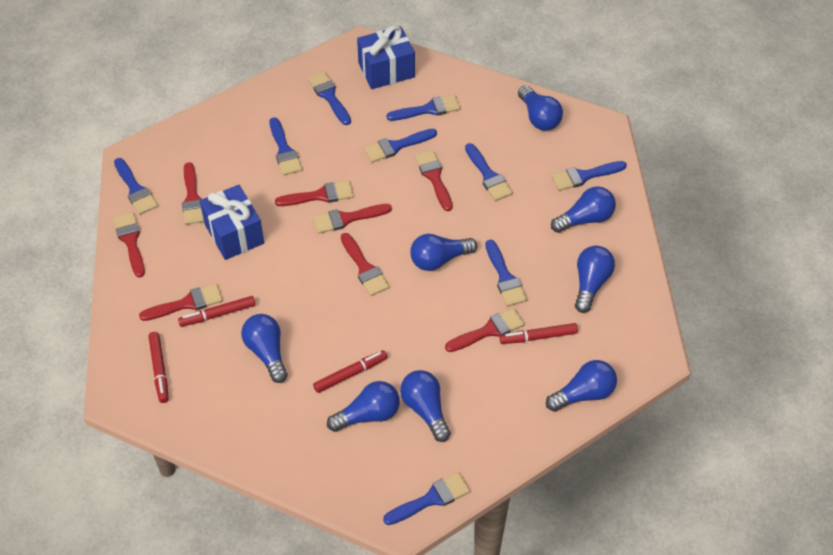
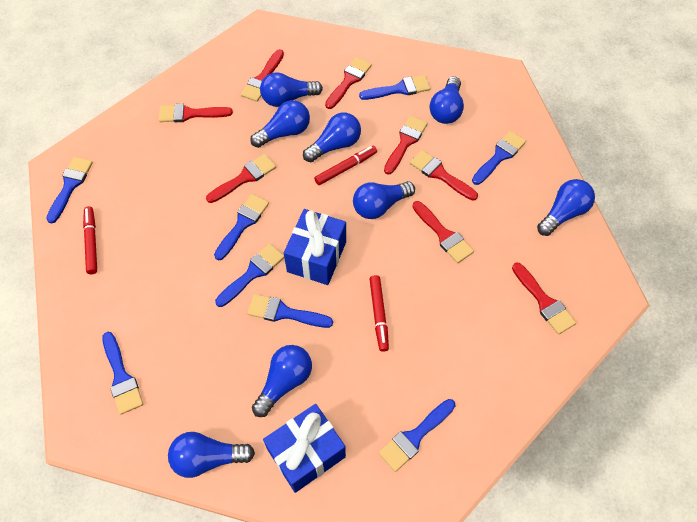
blue brush: [114,158,158,215] [269,117,303,175] [308,71,351,125] [364,129,437,163] [383,472,470,525] [387,94,461,121] [465,143,513,201] [485,240,528,306] [551,161,627,191] = 9 -> [46,157,93,223] [102,332,143,415] [214,194,269,260] [215,244,284,307] [247,294,333,328] [359,75,430,100] [379,399,455,472] [472,131,526,185] = 8
red marker: [148,332,169,403] [178,296,255,327] [313,350,388,393] [499,323,578,344] = 4 -> [83,206,97,274] [314,146,377,185] [370,275,389,352] = 3

